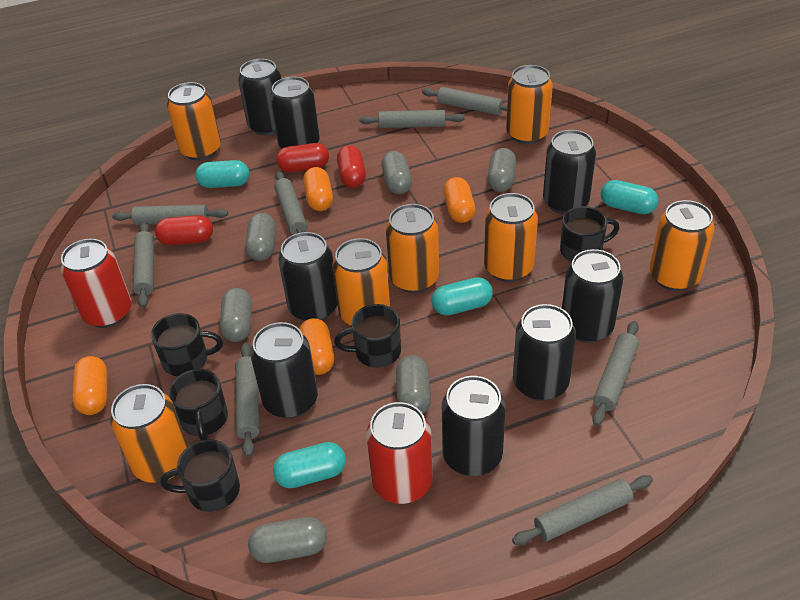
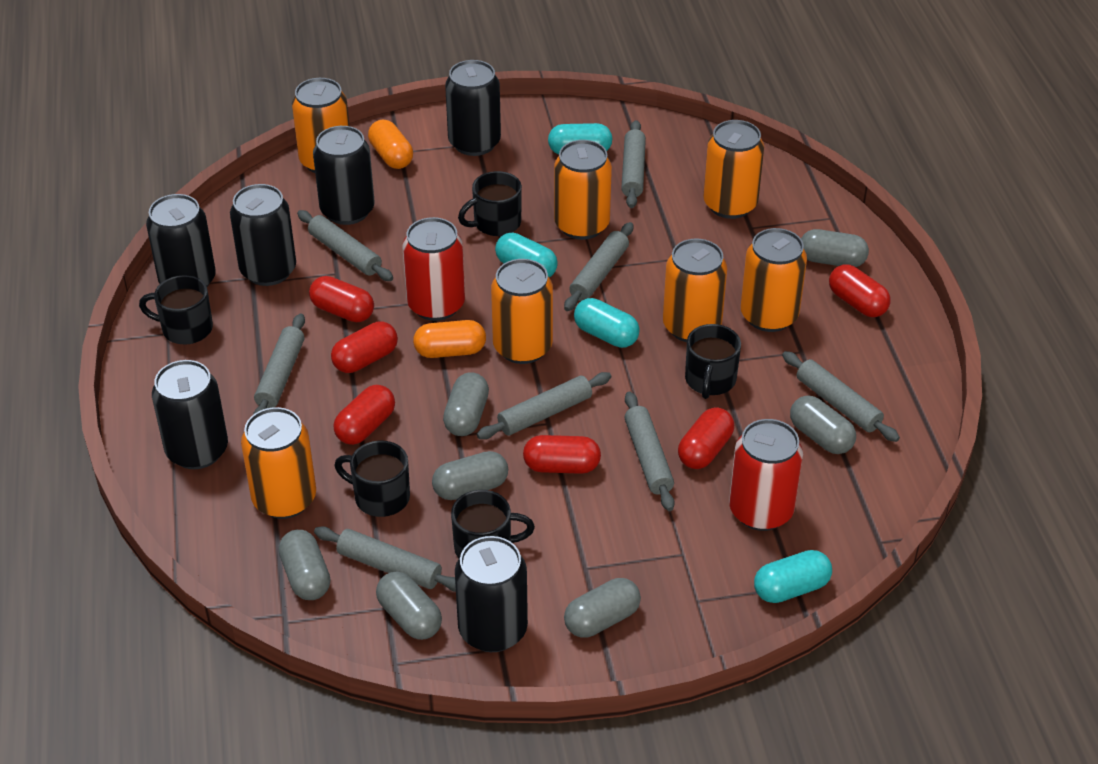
black can: [238,59,282,136] [250,322,318,418] [270,77,320,148] [278,232,337,321] [442,376,506,476] [513,304,576,401] [543,130,596,214] [562,249,623,343] = 8 -> [146,194,216,287] [152,360,228,469] [230,184,296,286] [313,126,375,225] [445,60,501,156] [455,536,528,652] = 6
grey capsule: [220,288,252,342] [245,213,276,261] [248,517,327,563] [381,151,412,194] [396,355,431,414] [487,148,516,192] = 6 -> [279,530,330,600] [376,571,442,640] [432,451,508,500] [443,372,489,436] [564,578,641,638] [790,396,856,454] [801,229,869,267] = 7
orange capsule: [72,356,107,415] [299,318,334,375] [303,167,333,211] [443,177,476,223] = 4 -> [368,119,413,169] [413,320,486,358] = 2
red capsule: [155,215,213,245] [276,143,329,172] [337,145,366,188] = 3 -> [309,276,374,322] [331,321,398,373] [333,385,395,445] [523,435,601,474] [678,407,734,469] [829,264,891,317] = 6

